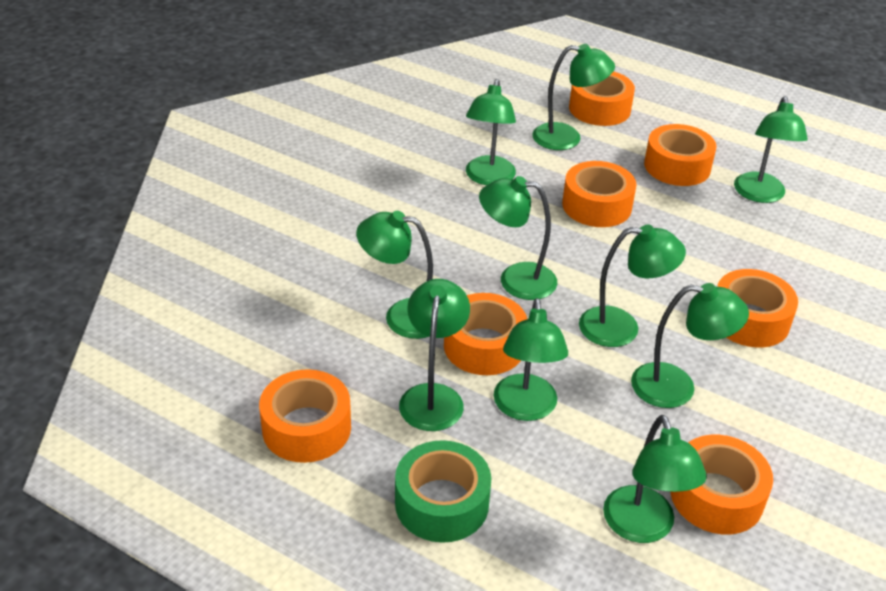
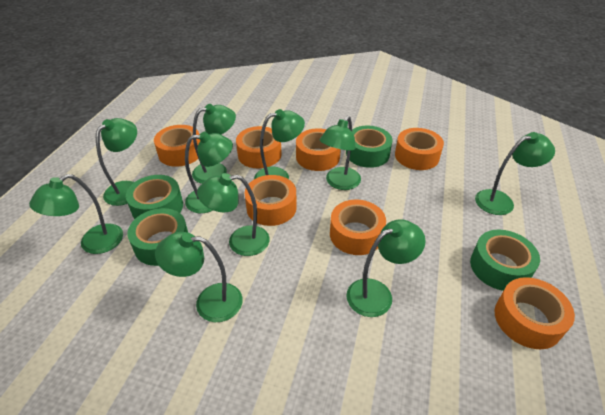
green tape: [395,440,491,543] = 1 -> [126,175,183,219] [127,208,188,266] [346,126,392,168] [470,229,540,291] = 4

